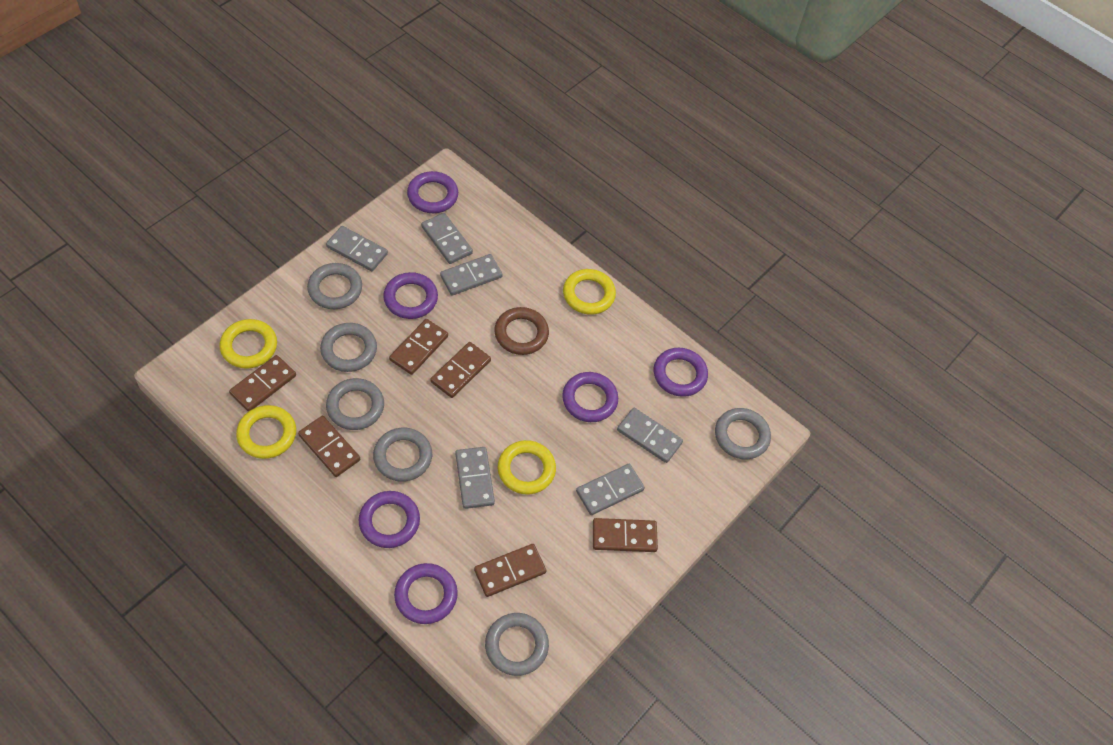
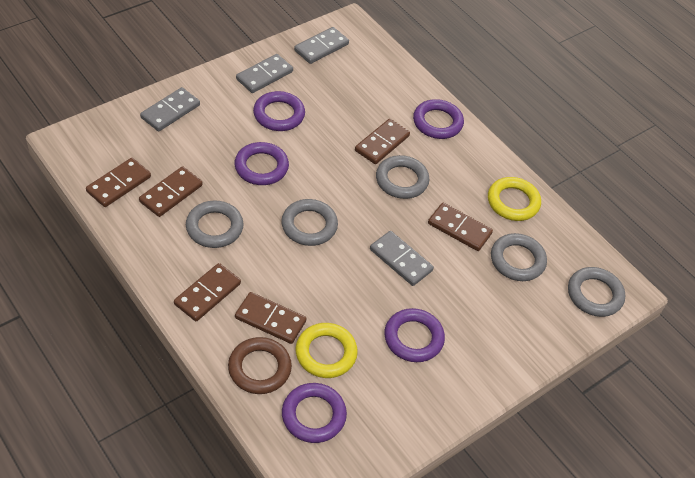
grey domino: [326,226,388,271] [421,213,473,264] [440,254,503,296] [455,447,495,509] [576,464,645,515] [617,408,683,463] = 6 -> [140,87,200,131] [236,54,293,93] [294,27,349,64] [370,231,434,286] = 4
grey ring: [307,263,362,309] [320,323,377,372] [326,378,384,430] [373,428,432,482] [485,613,549,676] [715,408,771,459] = 6 -> [186,200,243,248] [281,199,338,246] [376,155,429,199] [491,233,547,281] [568,267,625,317] = 5
purple ring: [359,491,420,548] [383,272,438,319] [394,563,458,624] [407,171,458,213] [562,372,618,422] [654,348,708,397] = 6 -> [235,142,289,185] [253,91,305,131] [282,383,347,443] [384,308,445,362] [413,99,464,139] = 5
yellow ring: [219,319,277,369] [236,405,296,459] [498,440,556,495] [563,269,616,315] = 4 -> [296,323,358,378] [488,177,541,221] = 2

